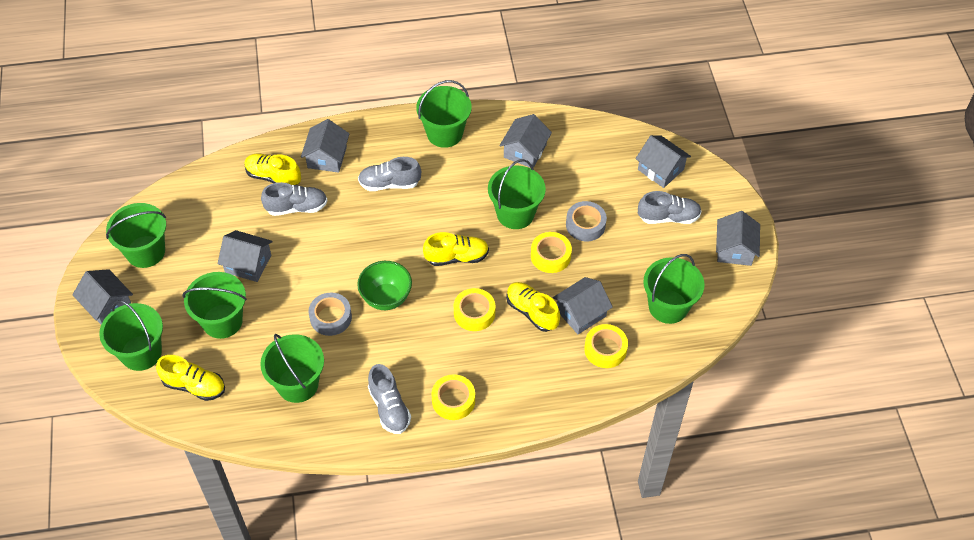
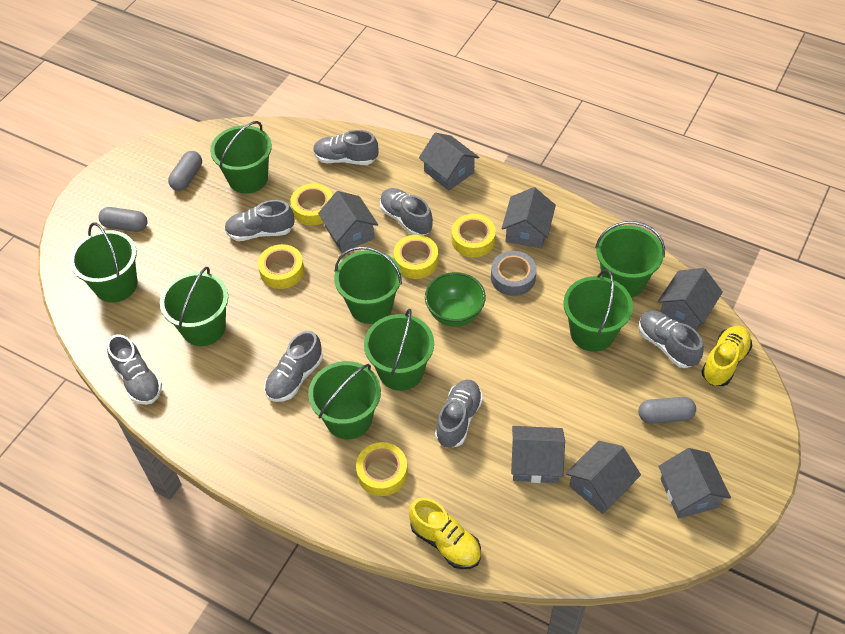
green bucket: [99,300,163,371] [106,203,166,268] [182,272,247,339] [260,334,324,403] [416,80,472,148] [488,159,546,229] [643,254,704,324] = 7 -> [70,222,137,303] [160,267,228,346] [210,121,272,194] [308,361,381,439] [334,247,402,324] [364,309,434,391] [563,269,633,352] [595,221,665,298] = 8
grey capsule: none = 0 -> [99,207,147,232] [168,151,202,191] [638,397,696,424] = 3
grey shoe: [261,182,328,216] [358,157,421,191] [368,364,411,434] [638,191,701,224] = 4 -> [107,334,162,405] [224,200,295,241] [264,331,323,402] [313,130,378,165] [380,188,433,235] [435,380,483,448] [639,311,704,368] = 7
grey tape: [309,293,352,336] [566,201,607,241] = 2 -> [491,251,537,296] = 1
yellow shoe: [156,355,225,401] [244,153,301,185] [423,232,489,266] [506,282,560,332] = 4 -> [409,498,481,569] [701,326,752,386] = 2
yellow tape: [431,374,475,420] [454,288,495,331] [531,232,572,273] [584,324,628,368] = 4 -> [258,244,304,289] [290,183,333,225] [356,442,408,496] [394,235,438,279] [452,214,496,257] = 5

